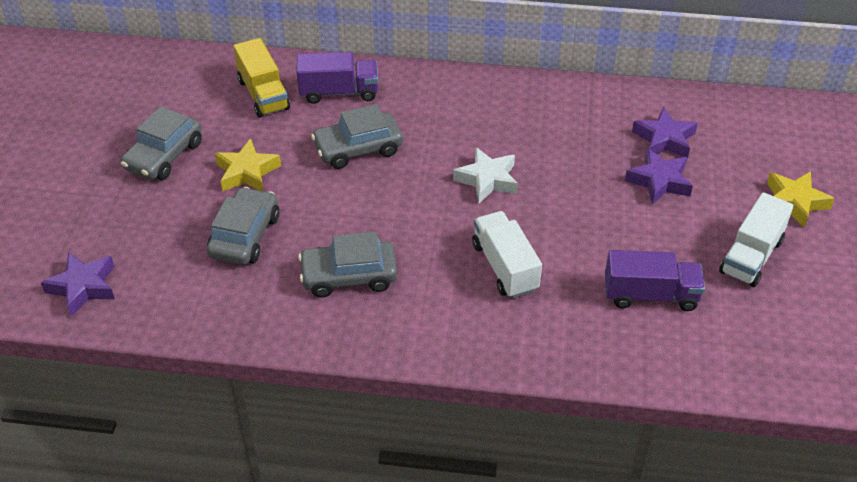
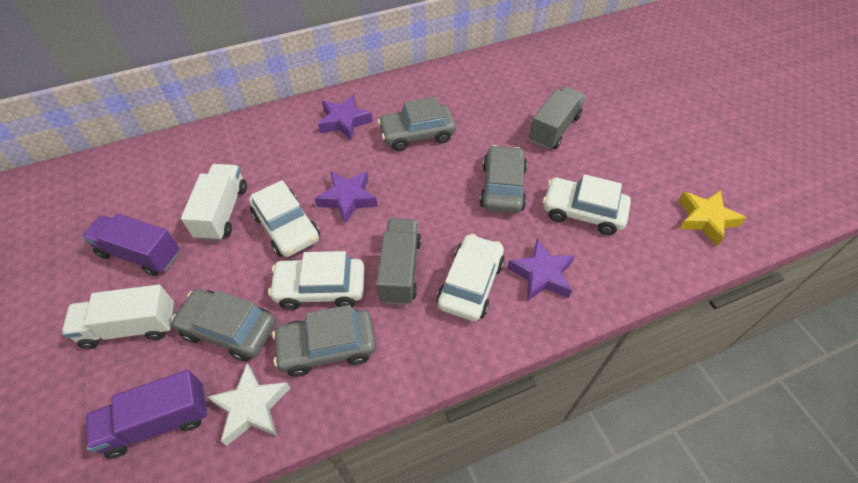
grey truck: none = 0 -> [376,218,421,305] [529,86,585,149] = 2
white car: none = 0 -> [249,180,320,257] [268,251,365,310] [436,234,505,321] [543,174,631,235] = 4
yellow star: [215,138,281,191] [767,171,835,228] = 2 -> [678,190,746,246] = 1
yellow truck: [233,38,290,118] = 1 -> none = 0

